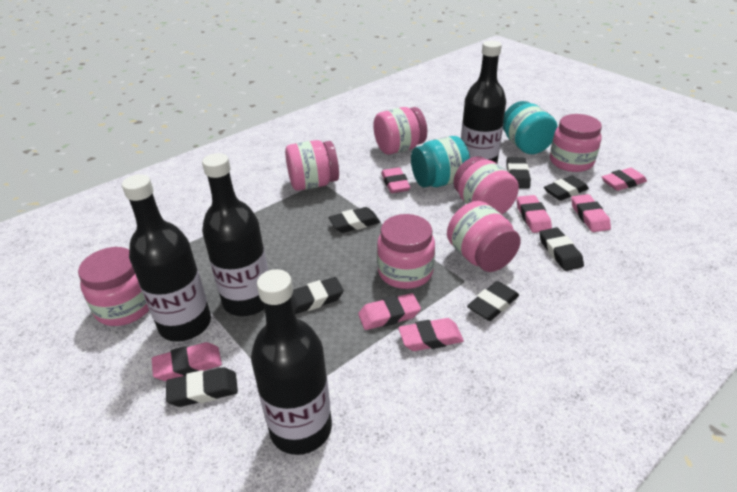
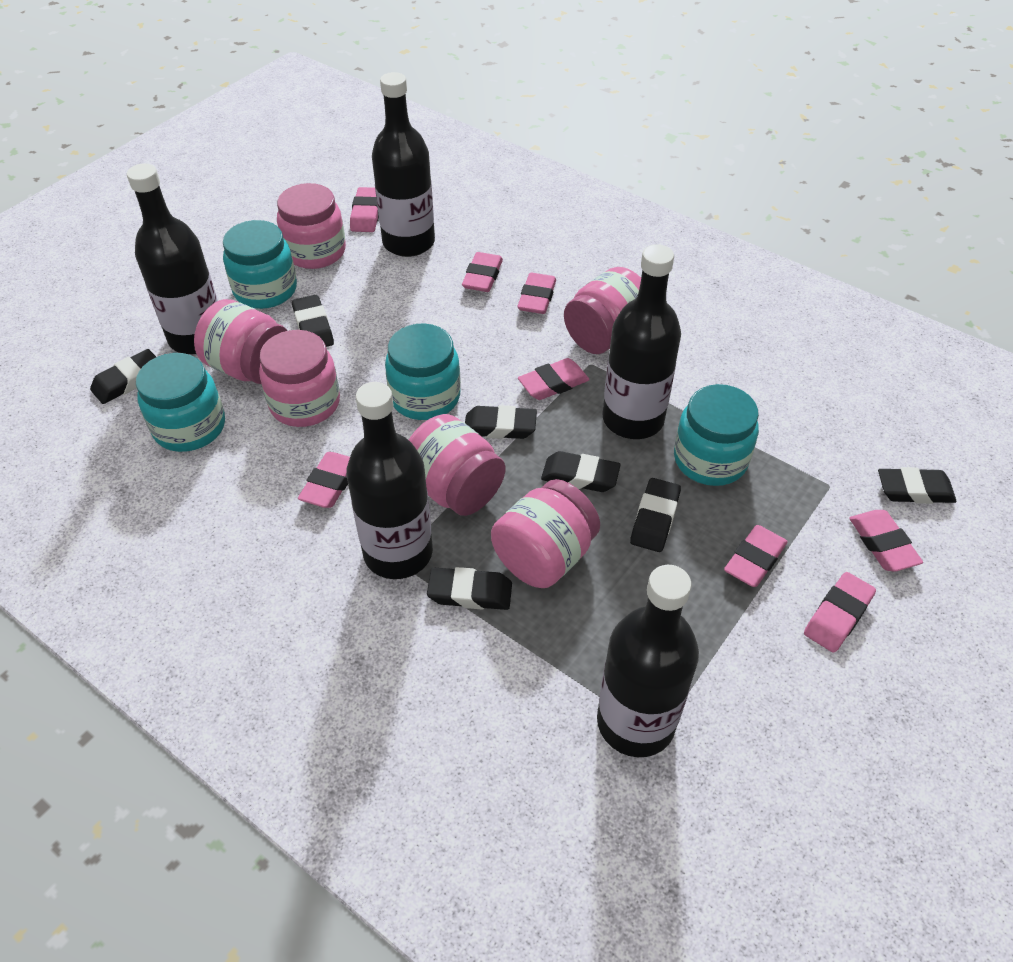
black bottle: [122,174,211,342] [202,153,268,316] [251,269,332,455] [461,41,506,163] = 4 -> [127,163,218,354] [346,382,433,579] [372,72,435,257] [597,565,699,757] [603,244,681,439] = 5
pink eraser: [152,342,222,381] [358,293,421,330] [381,167,411,193] [398,318,464,351] [517,195,552,233] [571,194,611,232] [602,168,647,191] = 7 -> [298,452,350,508] [350,187,379,232] [462,252,503,292] [517,273,556,314] [518,358,590,400] [724,525,788,587] [804,572,876,653] [849,510,923,572] = 8
pink jar: [78,247,149,326] [285,140,339,191] [373,107,427,155] [377,214,435,289] [447,201,521,272] [453,156,519,214] [550,114,602,172] = 7 -> [194,299,287,384] [259,330,340,427] [277,183,346,269] [409,414,505,516] [491,479,600,588] [564,267,641,354] = 6
turquoise jar: [411,136,470,187] [503,101,558,154] = 2 -> [136,353,225,452] [223,220,297,309] [385,323,461,420] [674,384,759,486] = 4

